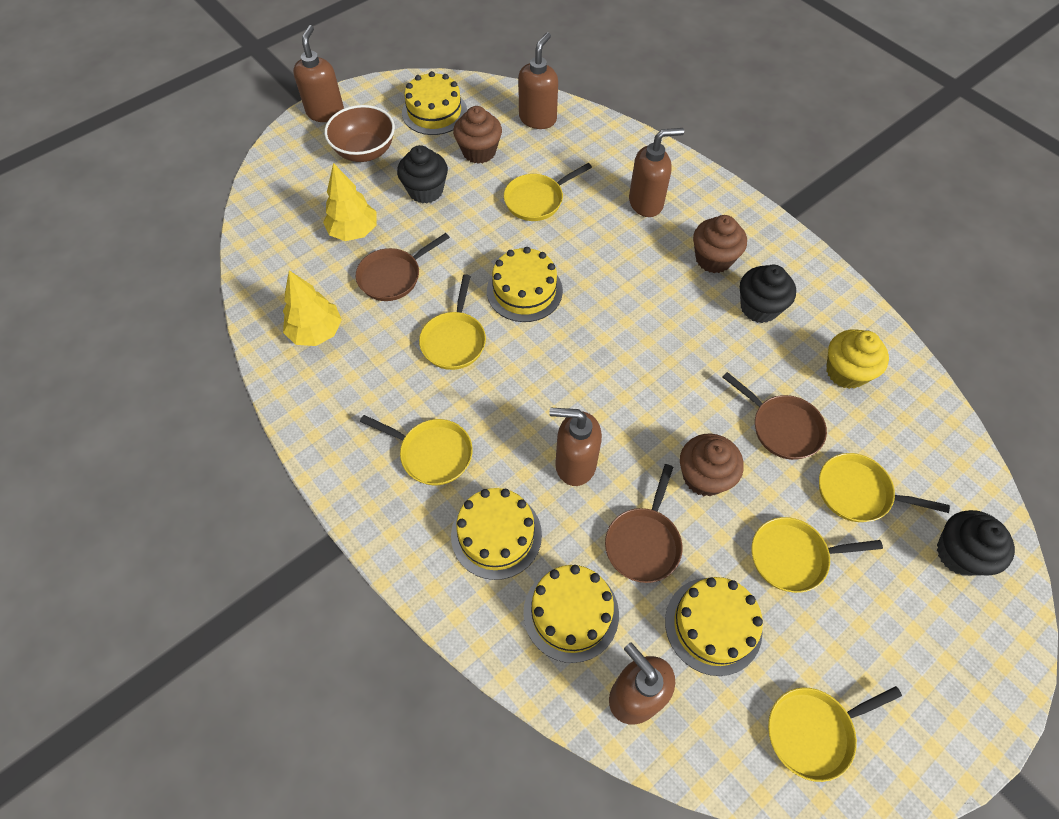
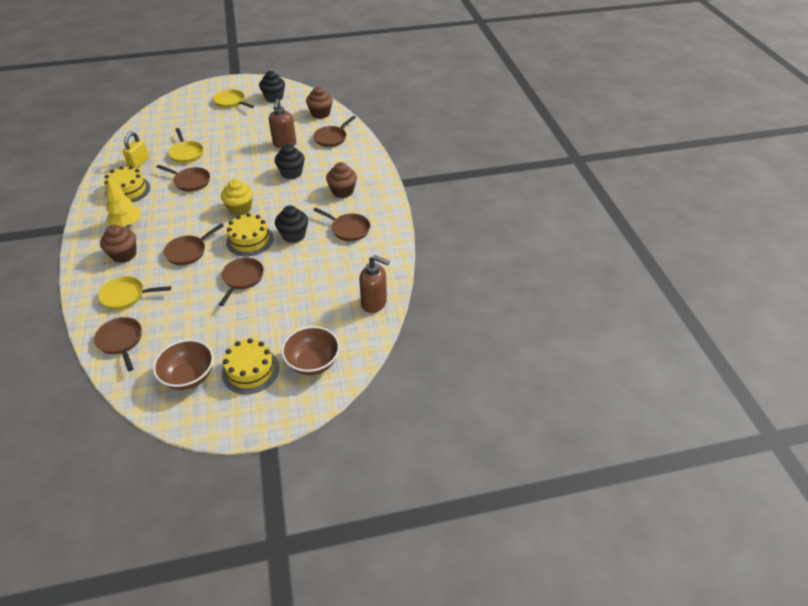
brown bowl: [324,105,395,162] = 1 -> [153,339,214,390] [282,326,340,375] = 2
brown pan: [356,233,450,301] [605,464,682,583] [723,372,827,460] = 3 -> [94,317,142,371] [156,165,210,191] [163,224,224,265] [219,258,264,306] [313,116,356,147] [313,207,370,241] = 6
brown soap dispenser: [293,25,344,122] [518,32,558,129] [549,408,602,486] [609,642,675,724] [629,128,684,217] = 5 -> [269,99,296,148] [359,255,390,313] = 2
yellow cake: [402,71,467,135] [451,488,542,580] [487,247,563,322] [523,565,619,663] [665,577,763,676] = 5 -> [104,166,150,202] [222,338,279,394] [226,213,274,256] = 3
yellow padlock: none = 0 -> [122,132,150,168] = 1
yellow pan: [360,415,473,485] [419,274,486,370] [504,163,592,221] [751,517,883,593] [768,686,902,782] [819,453,950,522] = 6 -> [98,276,171,310] [169,128,203,163] [213,89,254,108] = 3
yellow tree: [283,270,342,346] [323,163,377,241] = 2 -> [106,178,141,227] = 1

